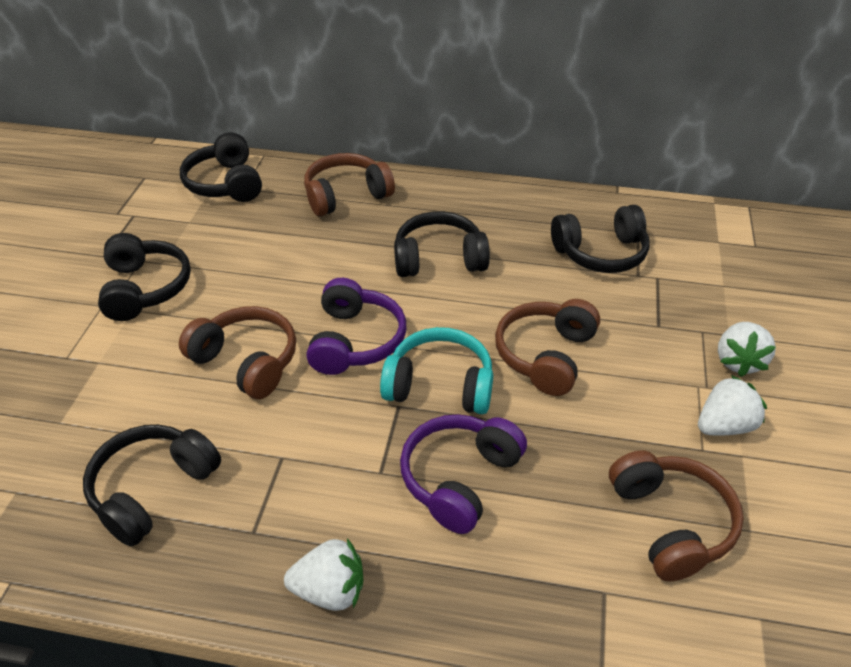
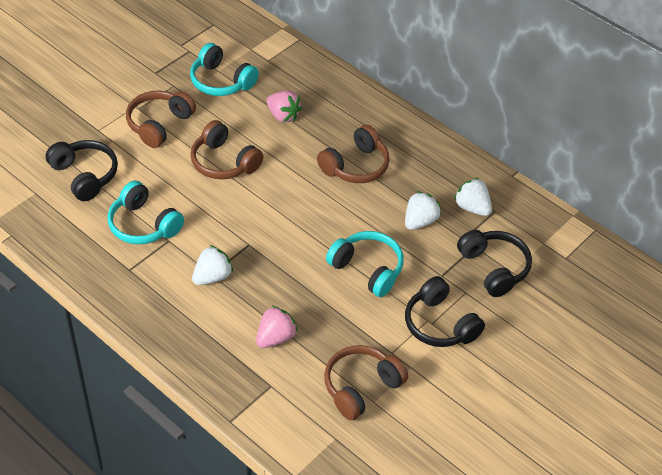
black headphones: [83,425,221,547] [98,233,191,321] [180,132,262,202] [394,211,490,277] [551,205,650,273] = 5 -> [46,140,118,201] [405,276,485,347] [457,230,532,297] = 3
pink strawberry: none = 0 -> [256,306,298,348] [267,91,302,123] = 2
purple headphones: [306,278,406,375] [400,414,527,534] = 2 -> none = 0
turquoise headphones: [380,327,493,414] = 1 -> [108,181,184,244] [190,43,259,96] [326,231,404,297] = 3

